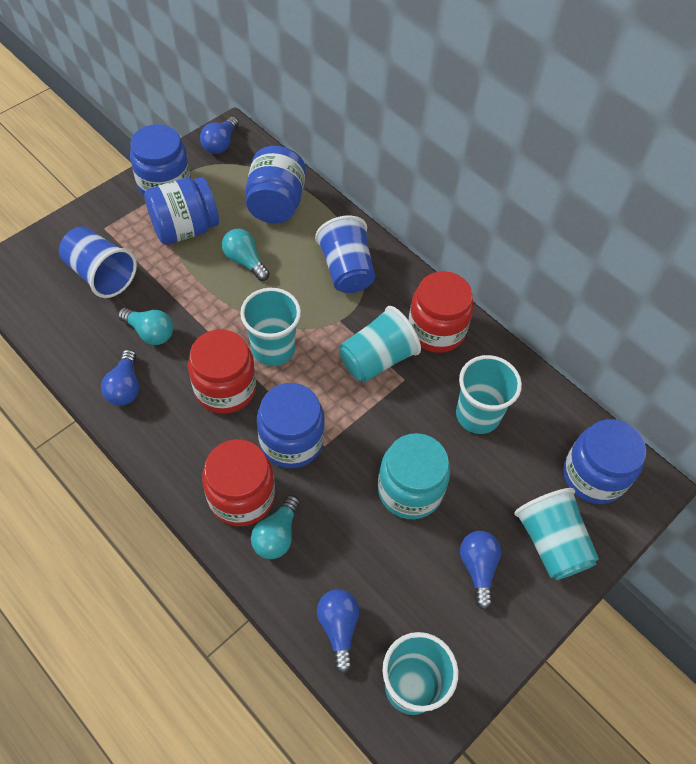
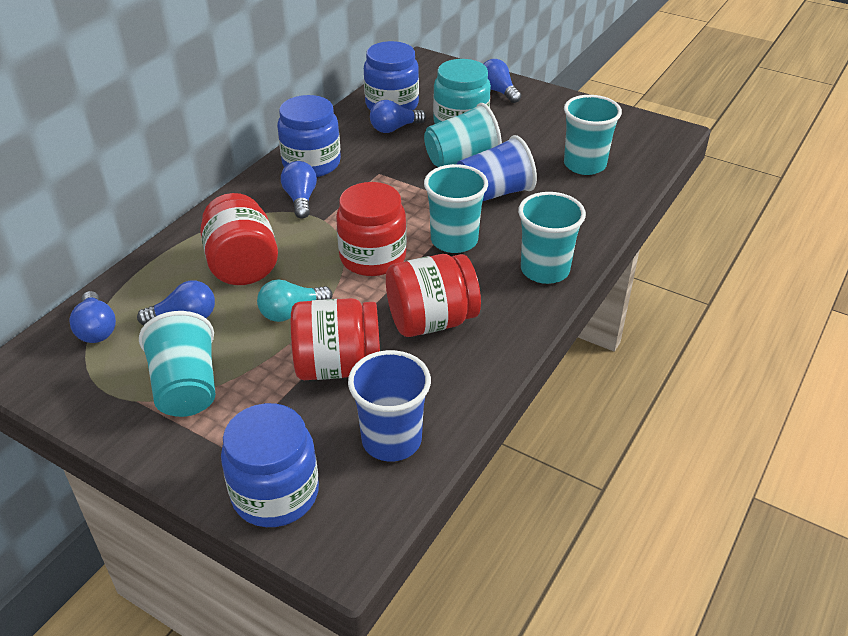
blue jar: [130,124,191,196] [144,177,219,245] [245,146,306,223] [257,383,325,468] [563,419,646,504] = 5 -> [221,403,319,527] [277,95,341,177] [364,41,419,110] = 3
blue light bulb: [101,349,139,406] [200,117,239,154] [317,589,359,674] [460,531,501,610] = 4 -> [69,291,116,343] [137,280,215,325] [281,161,317,218] [370,100,426,133] [484,59,521,103] = 5
red jar: [188,329,256,414] [202,439,275,526] [409,271,474,353] = 3 -> [200,193,278,285] [291,298,380,380] [336,182,407,276] [386,254,481,337] = 4
turquoise light bulb: [118,308,173,345] [222,229,270,281] [251,495,300,559] = 3 -> [257,279,333,322] = 1

